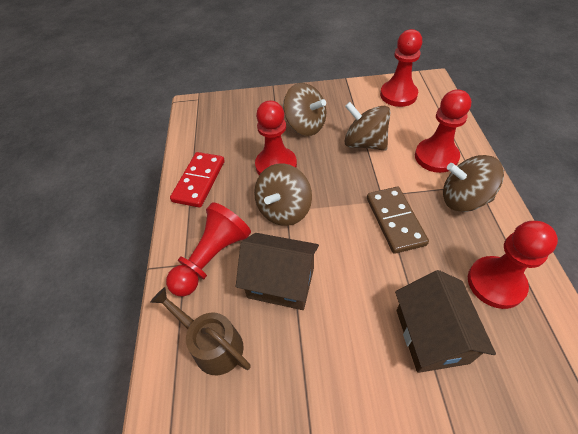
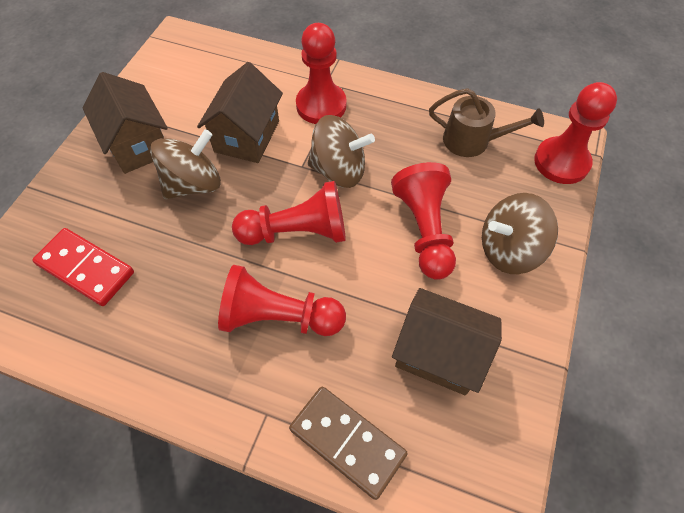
brown house: [236,233,319,310] [395,270,496,373] = 2 -> [83,72,168,174] [197,62,283,163] [392,288,502,395] = 3
brown spinning top: [254,163,312,226] [283,83,326,136] [344,102,390,151] [443,155,504,212] = 4 -> [150,129,221,199] [307,115,375,188] [482,193,558,274] = 3

